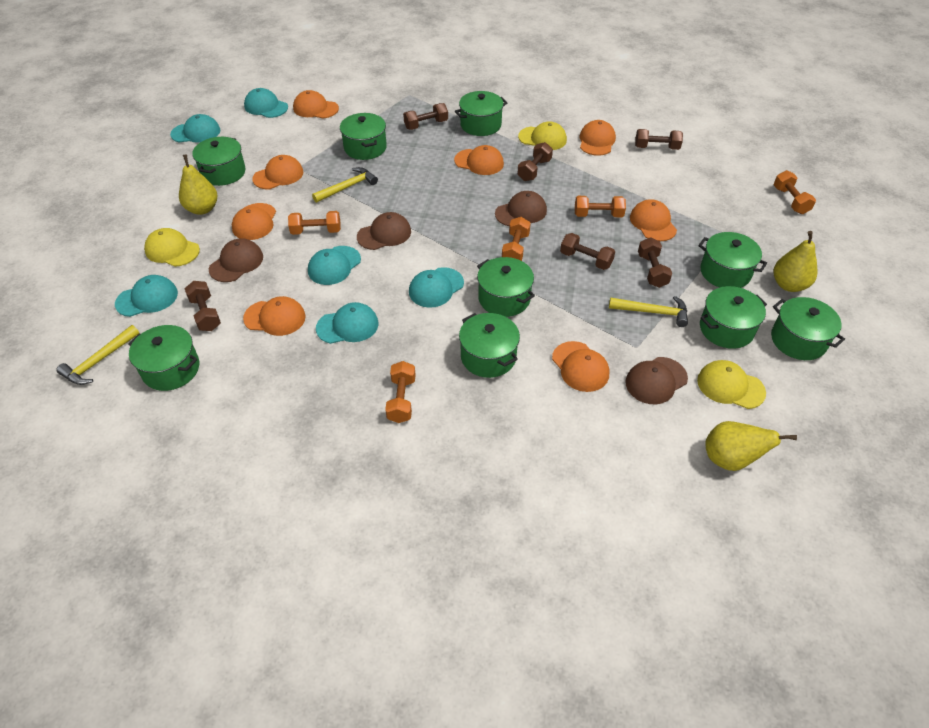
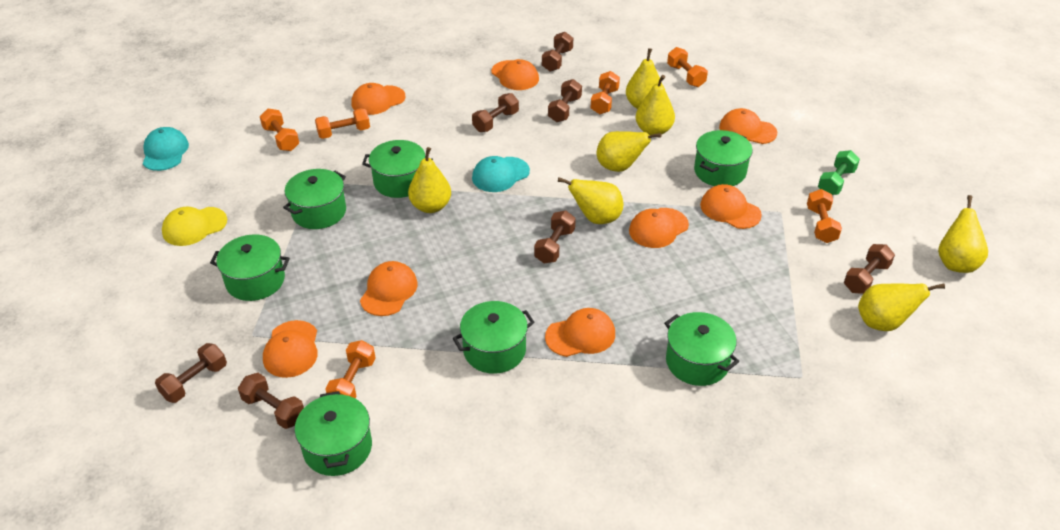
brown cap: [209,238,263,282] [357,212,411,250] [495,191,547,227] [625,357,688,404] = 4 -> none = 0
brown dumbbell: [185,281,221,331] [403,103,448,130] [517,142,553,181] [560,233,615,270] [635,129,683,150] [638,237,672,288] = 6 -> [155,343,227,403] [238,373,304,429] [472,93,519,132] [534,211,576,263] [542,32,573,72] [548,79,582,122] [844,244,895,294] = 7
green dumbbell: none = 0 -> [818,150,860,195] = 1
green pot: [128,325,199,391] [192,137,246,186] [340,113,387,160] [455,91,507,136] [459,313,520,378] [477,257,535,317] [698,232,767,288] [700,286,767,349] [771,297,845,360] = 9 -> [210,234,290,301] [283,169,346,229] [295,391,372,476] [362,140,433,198] [453,301,535,374] [664,312,739,386] [694,130,753,186] = 7
orange dumbbell: [288,211,341,235] [385,361,415,423] [502,217,531,261] [575,196,626,217] [774,170,816,214] = 5 -> [260,109,299,151] [315,108,370,139] [325,340,375,398] [591,71,620,114] [667,47,708,87] [807,189,842,243] = 6
turquoise cap: [115,275,178,317] [170,114,220,143] [244,88,288,118] [308,246,361,285] [316,302,379,344] [409,267,464,308] = 6 -> [143,127,189,171] [472,156,530,192] = 2
yellow cap: [144,228,200,267] [518,121,567,150] [697,360,766,409] = 3 -> [162,207,227,246] = 1
yellow hammer: [56,325,139,385] [312,167,378,203] [609,296,688,327] = 3 -> none = 0
yellow pear: [179,155,218,215] [705,421,797,471] [774,231,818,292] = 3 -> [408,147,451,213] [558,177,623,224] [597,131,662,172] [626,48,662,109] [636,75,675,135] [858,283,945,331] [938,195,988,273] = 7

